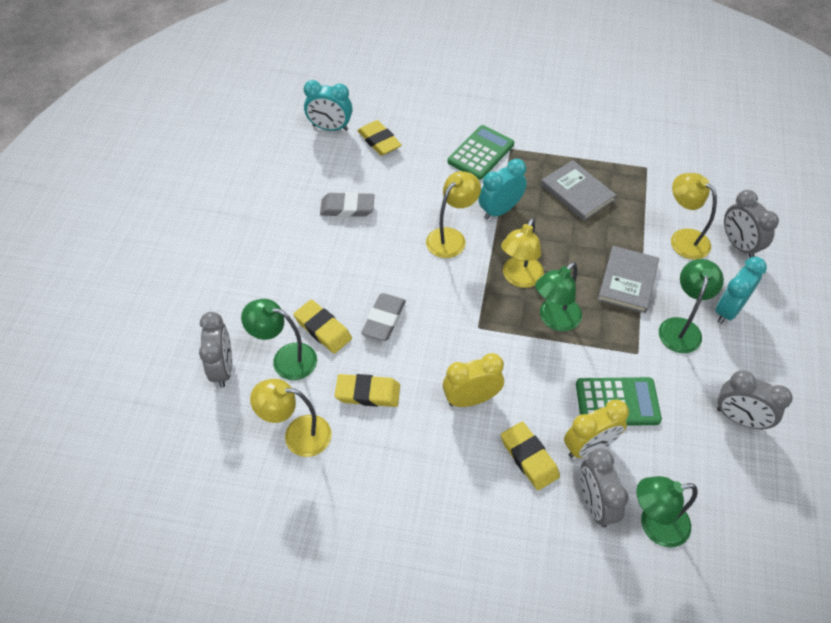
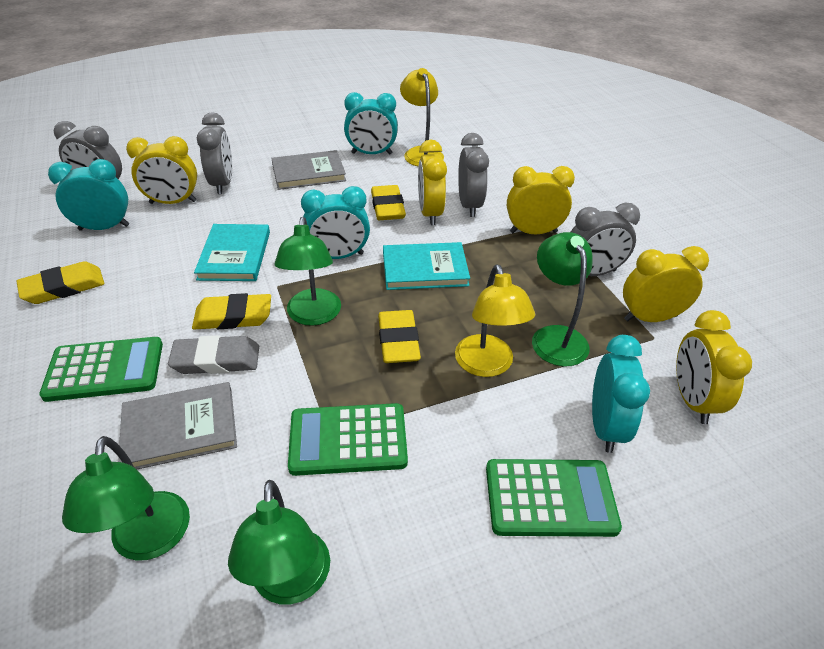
green calculator: [448,125,514,180] [576,377,662,426] = 2 -> [39,337,163,402] [288,403,408,476] [486,459,622,537] = 3
grey eraser: [320,192,374,217] [361,293,406,341] = 2 -> [168,335,259,374] = 1
turquoise book: none = 0 -> [194,224,270,281] [383,242,470,290] = 2
turquoise clock: [304,80,352,131] [478,159,527,219] [715,257,767,324] = 3 -> [48,159,129,231] [301,186,370,259] [344,92,398,154] [592,335,650,453] = 4
yellow clock: [443,353,504,407] [564,400,629,458] = 2 -> [126,136,197,204] [418,140,447,225] [507,166,575,234] [623,246,709,322] [676,310,752,424] = 5
yellow lamp: [250,379,331,457] [426,171,481,258] [501,218,544,288] [671,173,717,260] = 4 -> [400,68,444,167] [455,264,535,377] = 2

